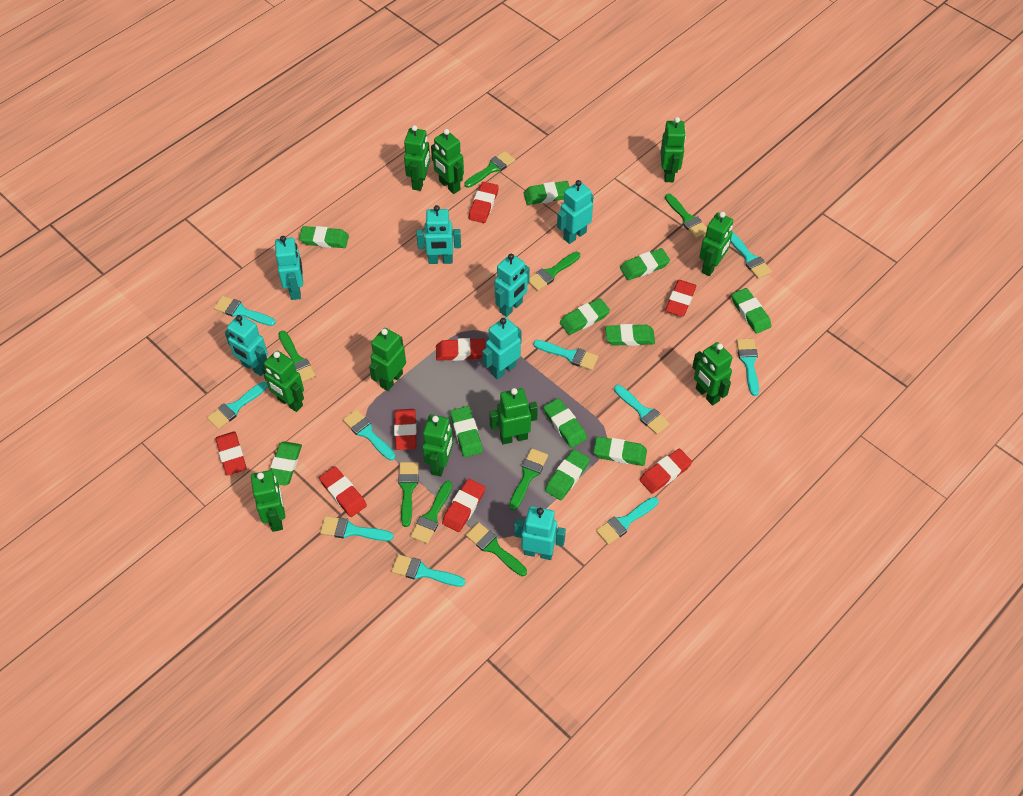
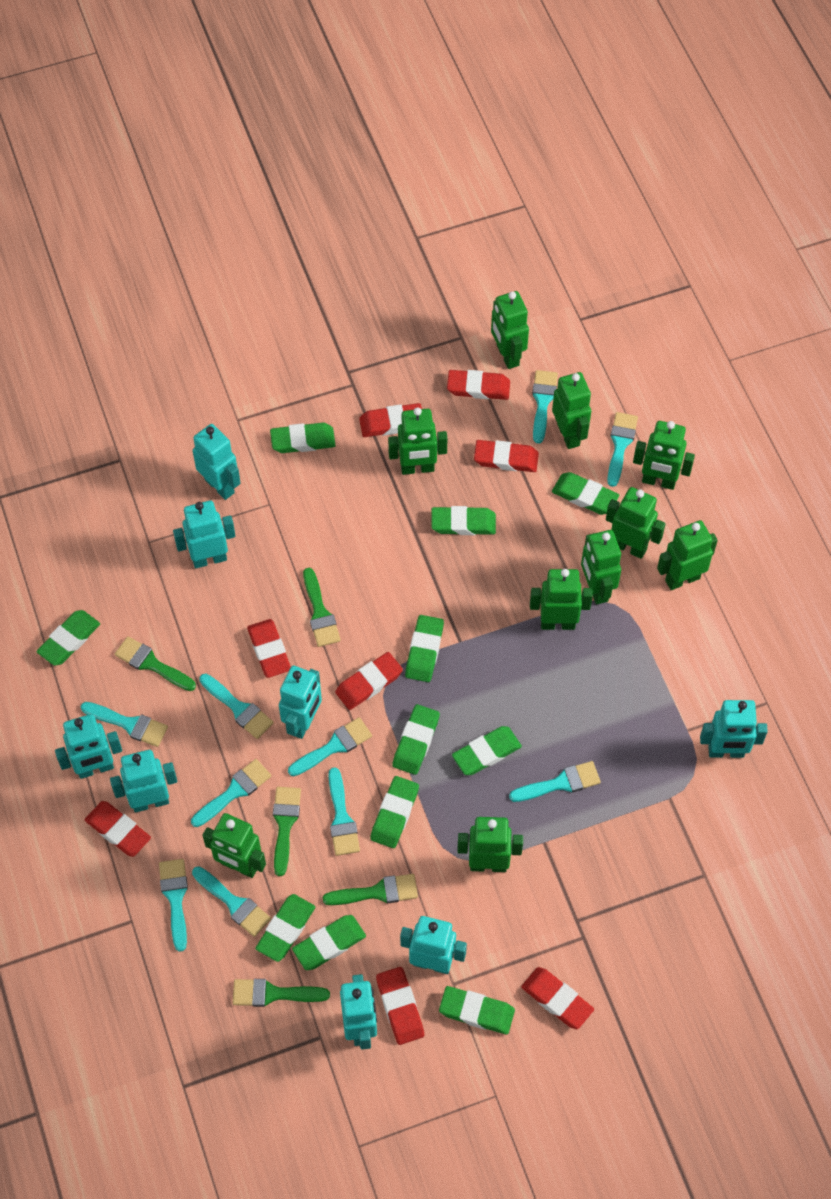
green brush: [279,331,316,382] [398,462,419,527] [410,481,452,544] [464,151,515,188] [466,522,527,576] [509,448,548,510] [529,252,580,291] [665,194,707,238] = 8 -> [115,636,196,691] [232,979,330,1007] [273,787,301,876] [303,568,341,647] [322,874,418,905] = 5
turquoise robot: [225,315,268,376] [275,236,303,300] [416,205,461,264] [482,317,521,380] [495,254,530,317] [514,506,566,560] [557,180,594,244] = 7 -> [55,714,122,779] [110,750,177,812] [173,501,235,569] [193,424,241,500] [279,666,322,739] [340,974,377,1050] [400,916,467,974] [700,700,768,758] = 8

